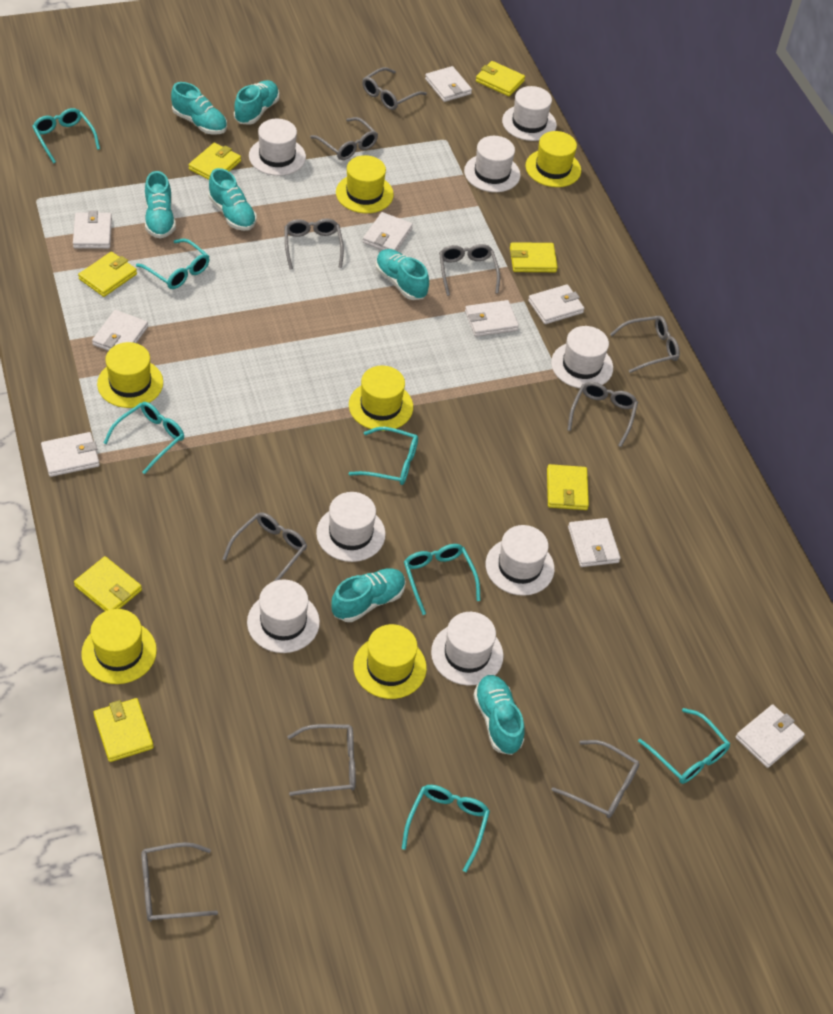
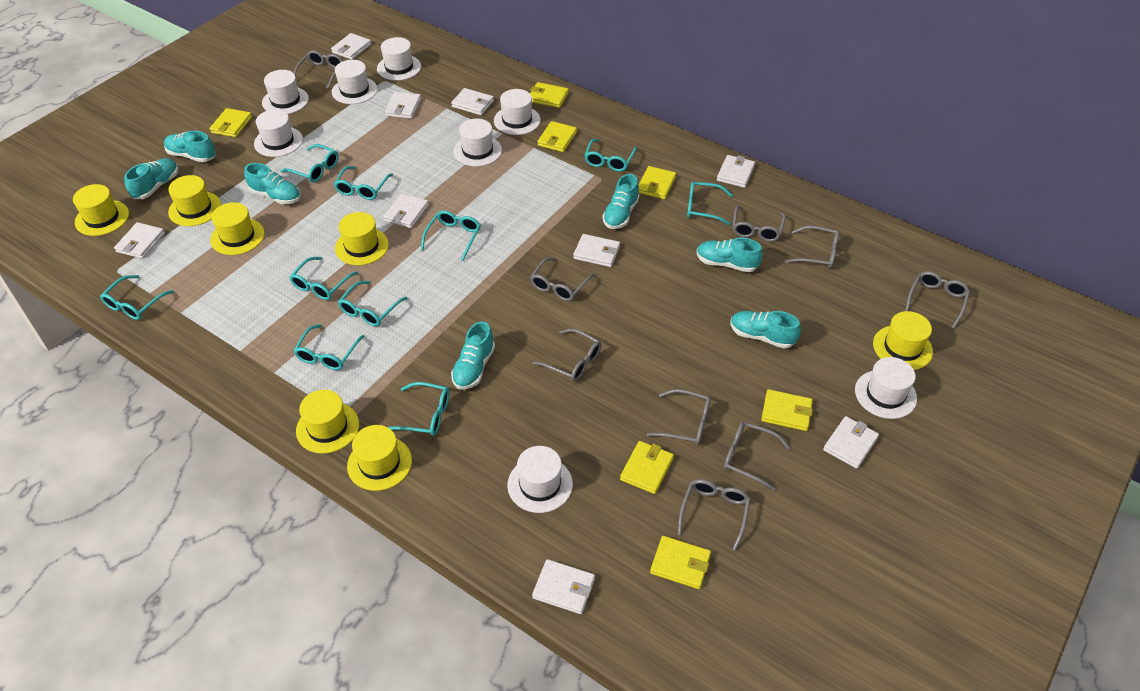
grey glasses: [141,842,218,922] [223,512,307,581] [284,219,344,270] [287,724,356,796] [310,117,378,160] [362,67,427,110] [439,244,500,296] [551,740,640,818] [567,382,638,447] [610,316,680,373] = 10 -> [294,50,343,89] [530,257,595,301] [532,329,602,381] [647,389,711,445] [678,479,750,551] [724,422,791,491] [733,206,786,242] [785,226,839,269] [905,271,970,329] = 9
turquoise glasses: [32,108,100,163] [104,402,184,474] [136,238,210,289] [348,427,418,485] [402,785,490,872] [404,544,481,615] [638,708,730,784] = 7 -> [100,275,174,320] [280,144,339,182] [289,257,358,300] [294,324,365,370] [334,166,393,200] [338,281,408,326] [388,382,450,436] [421,210,481,261] [584,139,637,172] [687,181,733,225] = 10
yellow hat: [81,609,157,684] [97,342,163,408] [336,155,394,213] [349,365,413,431] [353,624,427,699] [525,131,581,187] = 6 -> [73,184,129,236] [168,175,221,226] [210,202,265,255] [296,390,359,454] [335,212,389,265] [347,425,412,491] [873,311,933,370] = 7

